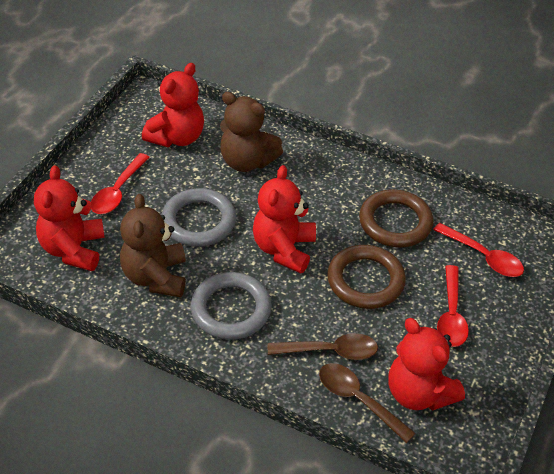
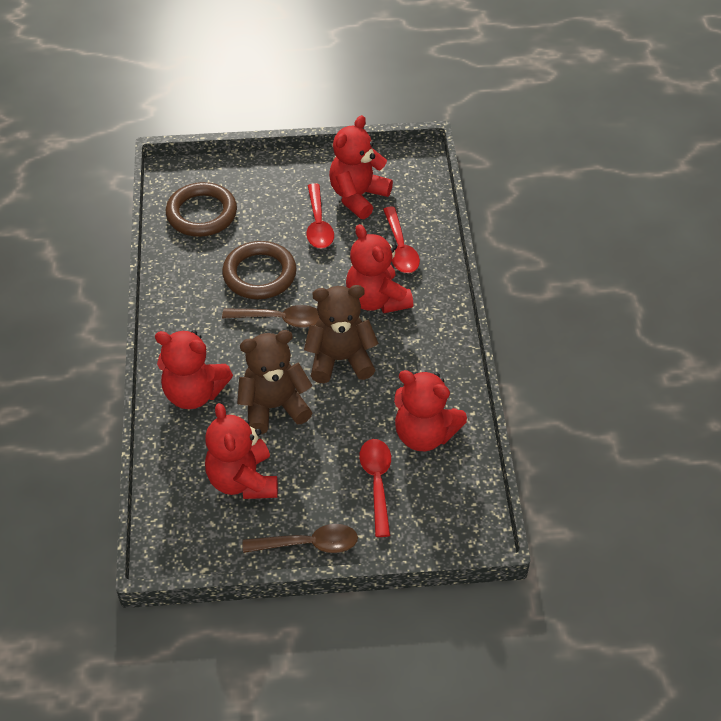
grey ring: [162,188,236,247] [191,272,272,340] = 2 -> none = 0
red teddy bear: [34,166,105,271] [142,63,204,147] [253,165,316,273] [388,318,465,411] = 4 -> [155,330,233,409] [205,403,278,499] [329,115,393,219] [346,224,413,313] [394,370,467,451] = 5

